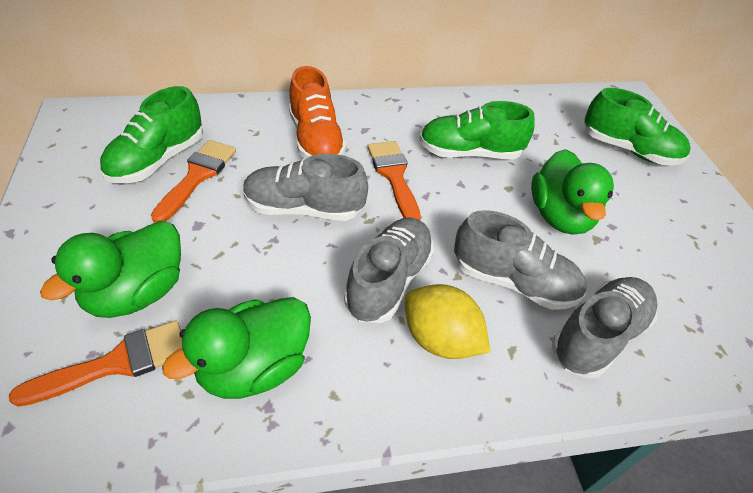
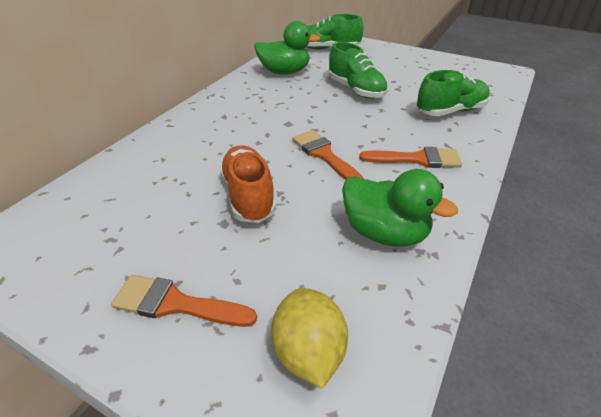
green duck: [40,221,181,318] [162,297,311,399] [531,149,614,234] = 3 -> [254,21,320,74] [342,169,458,247] = 2
grey shoe: [243,154,368,221] [344,217,434,323] [454,210,587,310] [552,277,658,379] = 4 -> none = 0

